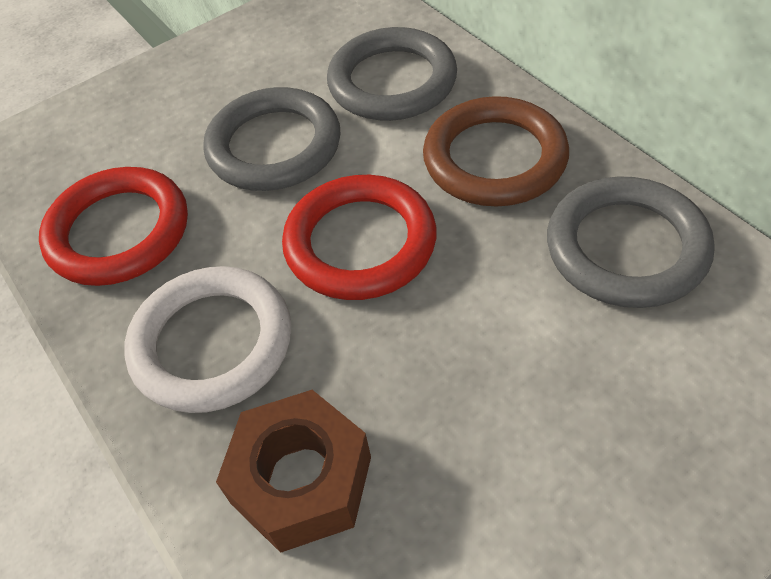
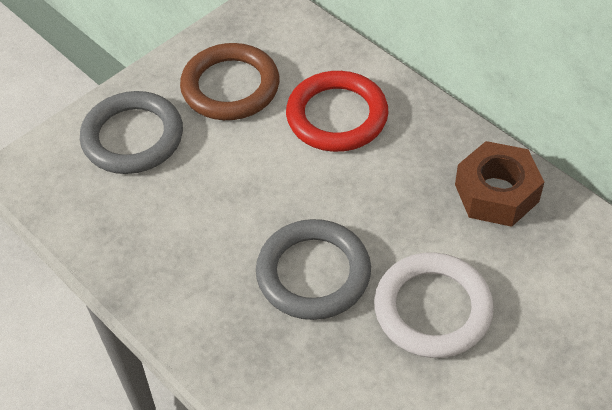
grey ring: [203,87,340,191] [327,27,457,121] [547,176,715,308] = 3 -> [80,91,183,174] [256,219,371,320] = 2
red ring: [39,167,188,286] [282,175,436,300] = 2 -> [286,71,388,152] = 1

